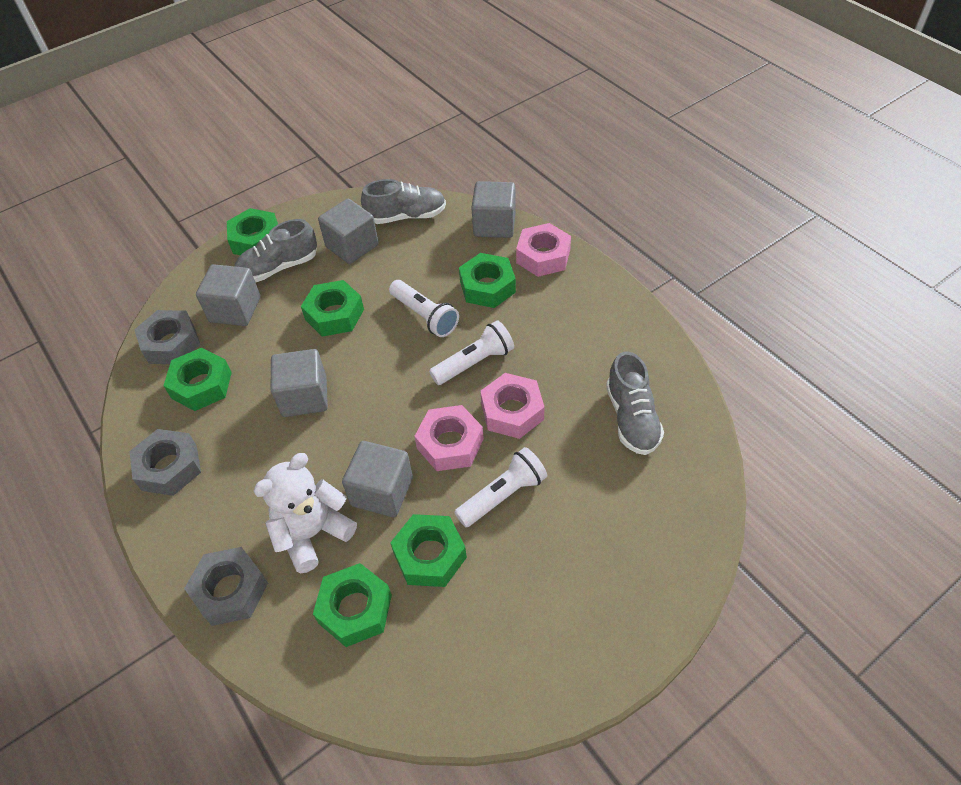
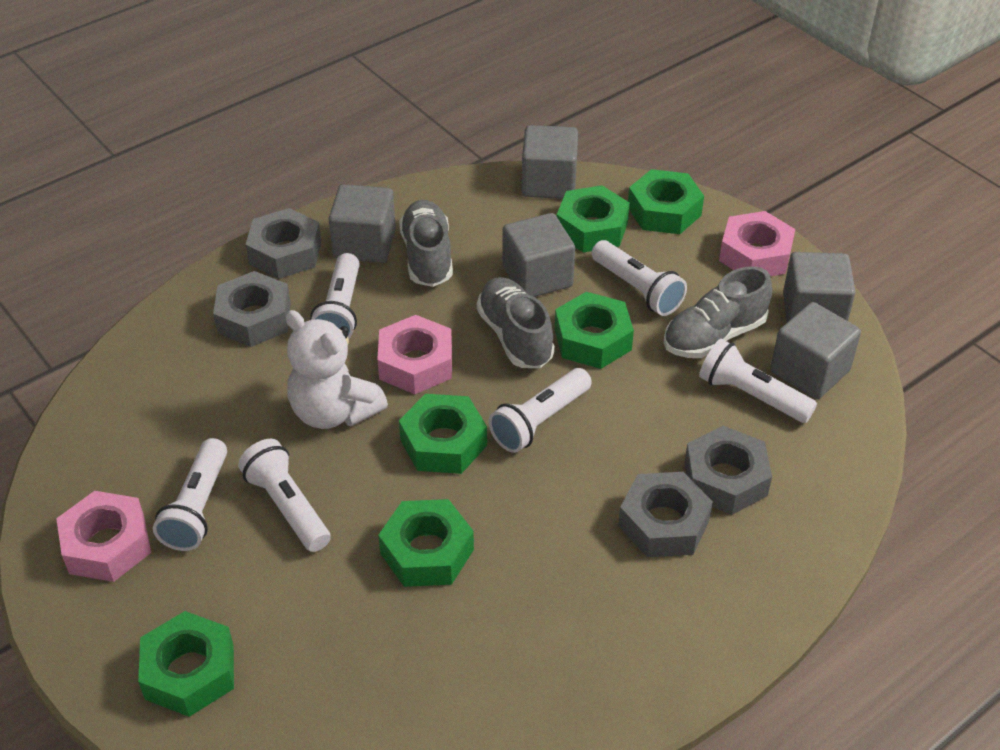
grey nut: [129,429,201,496] [134,310,200,364] [184,547,268,626] = 3 -> [213,271,291,347] [246,208,321,279] [618,472,713,557] [684,426,772,515] = 4
white flashlight: [389,280,459,337] [429,320,514,385] [454,447,547,527] = 3 -> [153,438,227,551] [238,439,331,552] [310,253,360,339] [488,368,592,453] [591,240,687,316] [699,339,817,423] = 6

